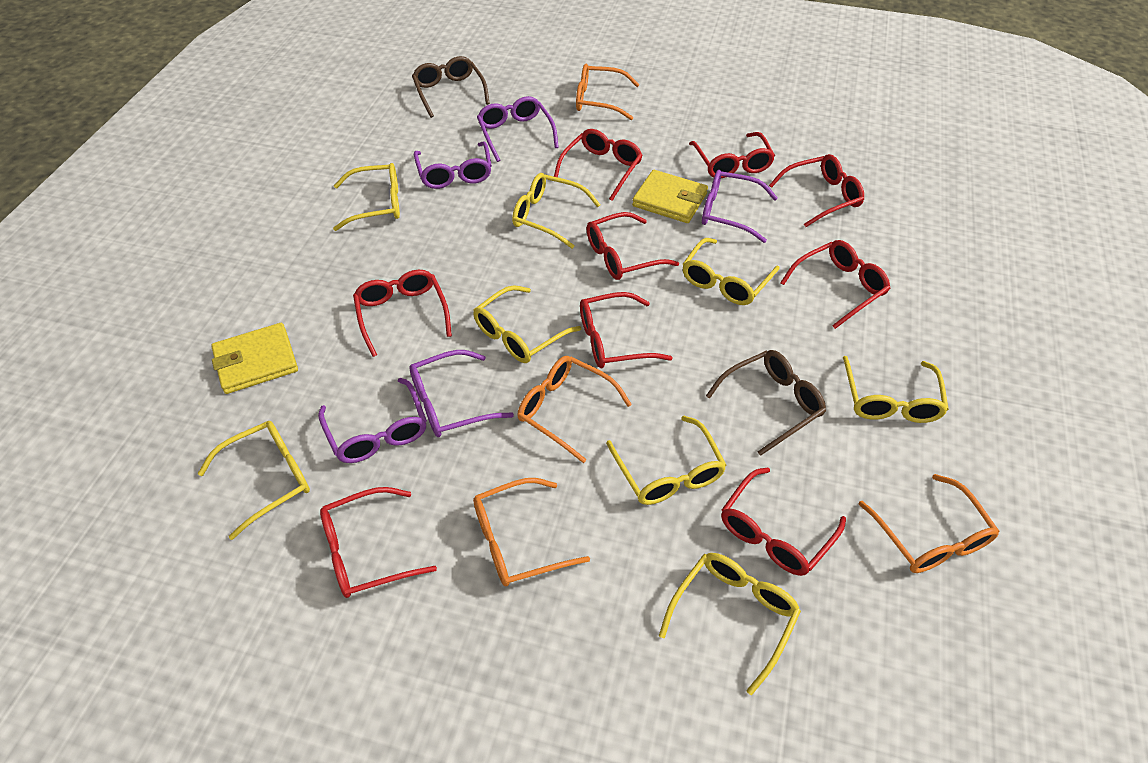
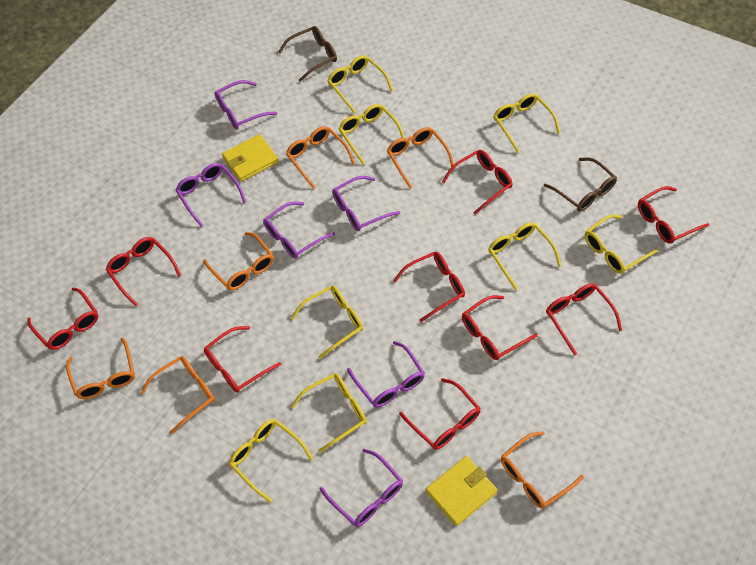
orange glasses: [473,478,590,586] [517,356,632,463] [576,64,640,120] [858,474,1000,573] = 4 -> [66,337,135,399] [141,356,215,435] [203,232,274,290] [286,126,355,189] [387,127,454,189] [501,431,584,509] = 6
purple glasses: [318,378,427,463] [410,350,514,437] [414,141,492,189] [477,96,559,162] [702,170,778,243] = 5 -> [175,163,246,227] [214,80,277,129] [263,202,335,259] [320,449,403,527] [332,176,400,231] [347,341,425,408] = 6

